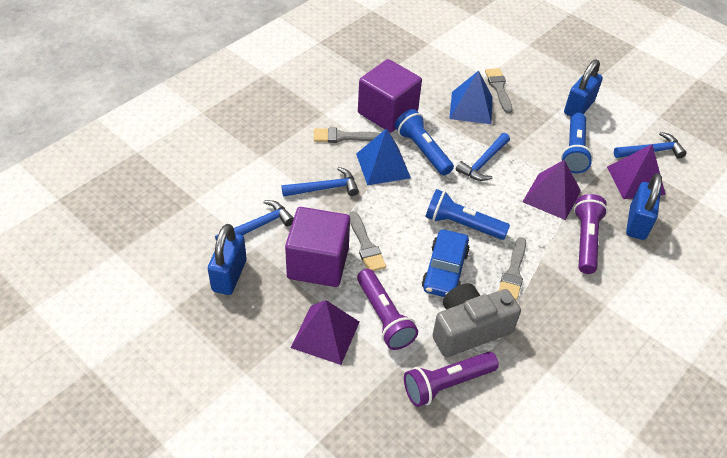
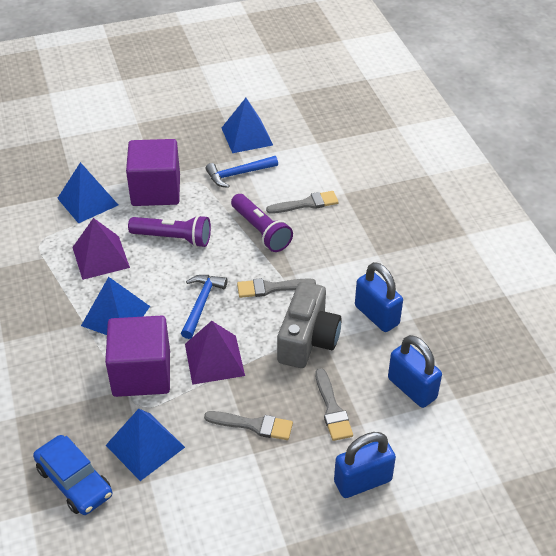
blue flashlight: [395,109,454,175] [425,189,510,240] [561,113,593,173] = 3 -> none = 0
blue hammer: [215,200,294,241] [282,167,359,197] [456,133,510,181] [614,132,687,159] = 4 -> [181,275,227,339] [206,156,278,188] = 2
blue pyramid: [356,128,411,185] [449,70,493,124] = 2 -> [57,162,118,224] [81,277,150,335] [106,409,185,481] [222,98,273,153] = 4
purple flashlight: [357,269,418,350] [404,352,499,407] [574,194,608,274] = 3 -> [128,215,211,247] [231,194,293,252] = 2
purple pyramid: [291,300,359,365] [522,160,581,220] [607,144,666,199] = 3 -> [72,218,130,280] [185,321,245,385] = 2

